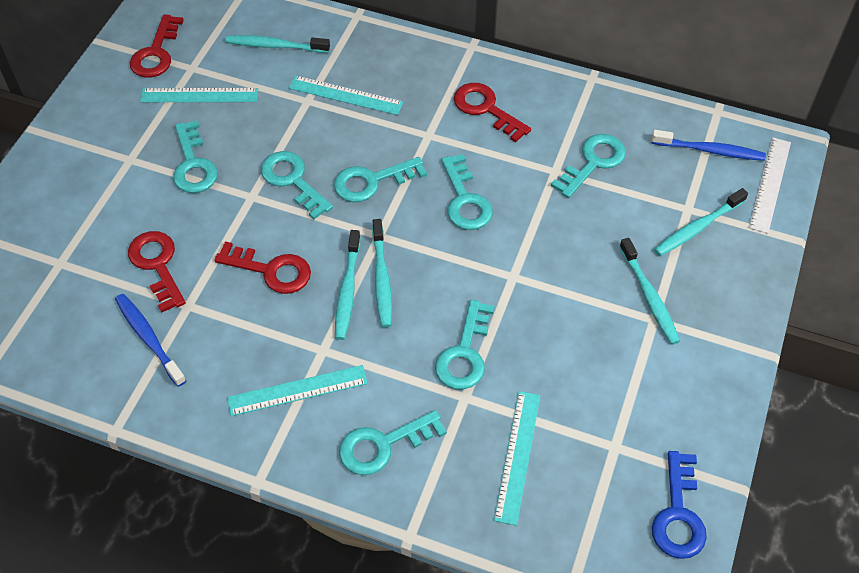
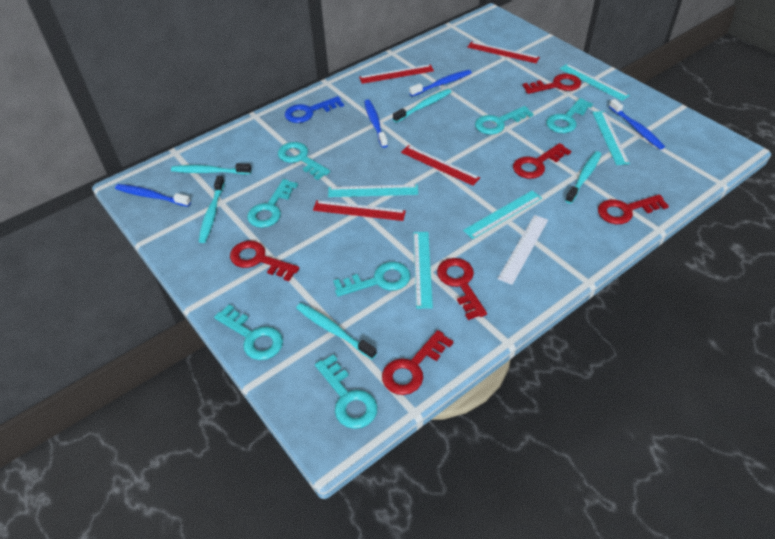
blue toothbrush: [115,294,186,387] [652,130,766,161] = 2 -> [115,184,191,207] [364,99,388,148] [410,70,472,97] [609,99,665,150] = 4
red key: [128,231,186,312] [130,14,184,78] [214,241,311,294] [454,83,531,142] = 4 -> [230,241,299,281] [382,330,453,395] [437,258,487,320] [513,143,571,179] [523,74,581,94] [598,194,669,224] = 6
red ruler: none = 0 -> [313,200,406,221] [359,64,434,84] [401,145,480,186] [467,41,540,63] = 4
turquoise ruler: [140,88,258,102] [227,365,368,416] [289,75,404,115] [494,391,540,526] = 4 -> [328,185,418,197] [413,232,433,309] [463,191,542,239] [560,64,630,101] [592,111,630,165] = 5

